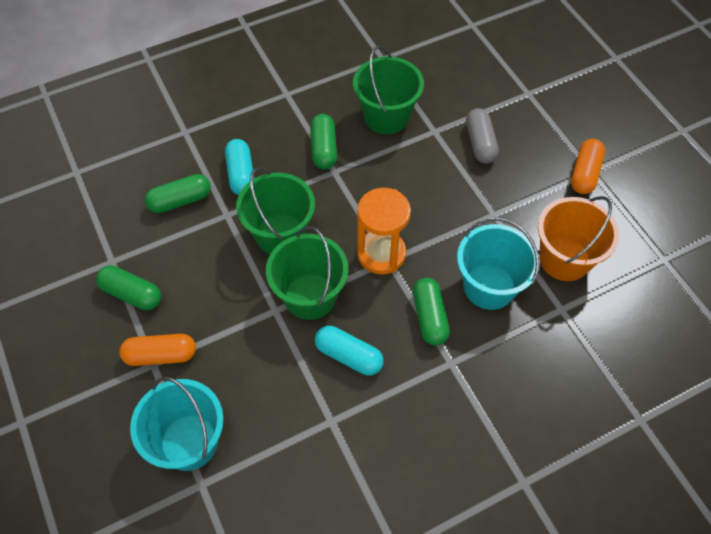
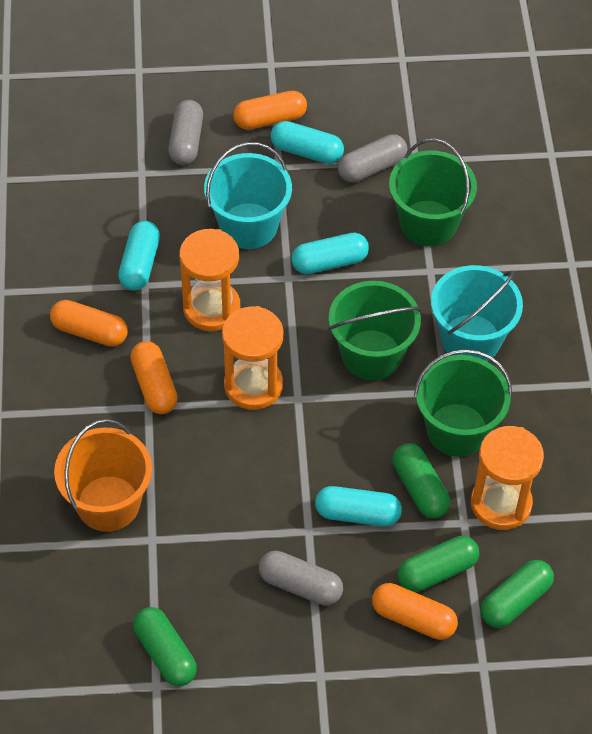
grey capsule: [466,108,499,164] = 1 -> [168,100,203,165] [259,551,343,606] [338,134,407,183] = 3
orange capsule: [119,334,196,366] [571,139,605,194] = 2 -> [50,300,128,347] [130,341,178,414] [233,91,307,130] [372,583,458,640] = 4
orange hourglass: [357,188,411,275] = 1 -> [179,229,241,331] [222,306,283,410] [471,426,544,530] = 3
turquoise capsule: [225,139,255,195] [315,326,384,375] = 2 -> [118,221,160,291] [271,121,344,164] [291,233,369,274] [315,486,402,527] = 4

